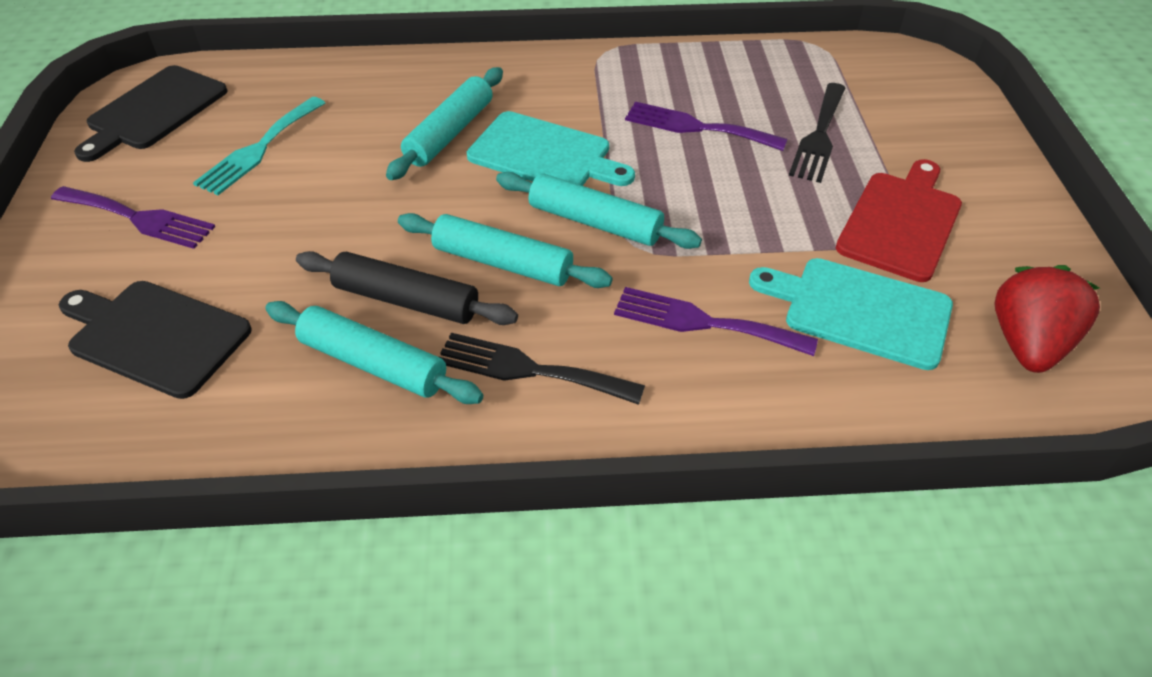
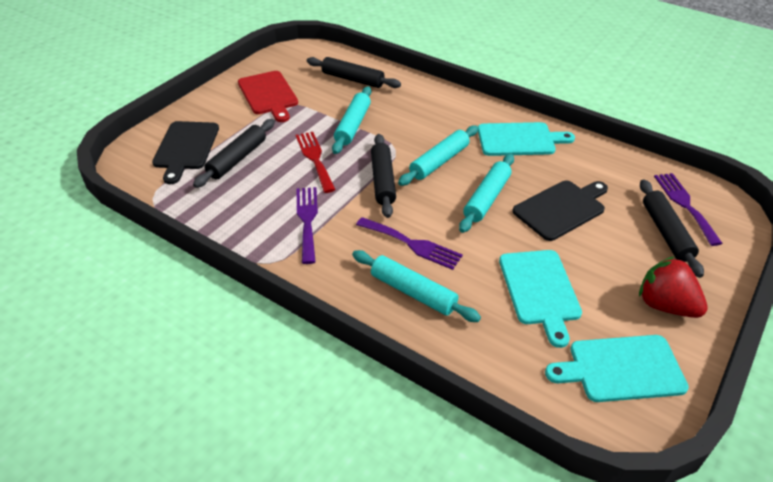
black fork: [438,333,645,405] [789,83,845,183] = 2 -> none = 0
black rolling pin: [296,251,518,325] = 1 -> [193,119,275,188] [307,57,401,88] [371,134,396,218] [640,179,704,278] = 4
red fork: none = 0 -> [296,132,336,193] = 1
turquoise cutting board: [467,111,635,186] [749,258,953,370] = 2 -> [478,122,575,156] [499,250,582,348] [545,335,689,402] = 3
turquoise fork: [193,97,325,195] = 1 -> none = 0

